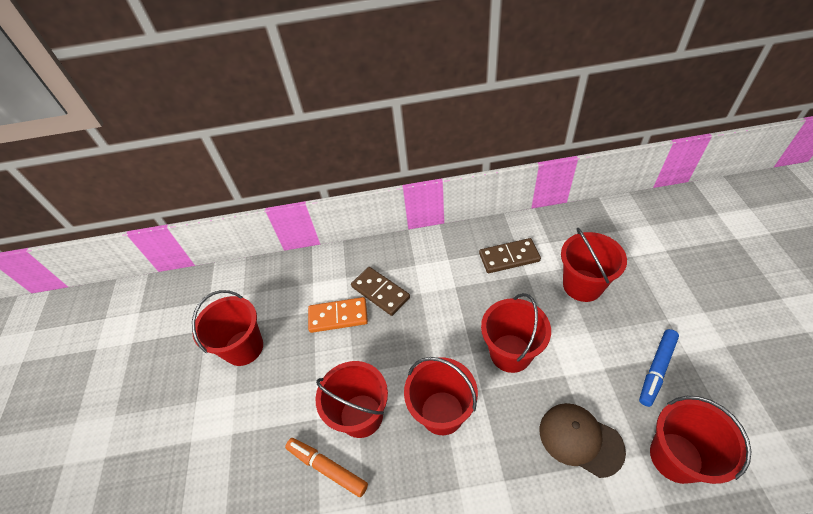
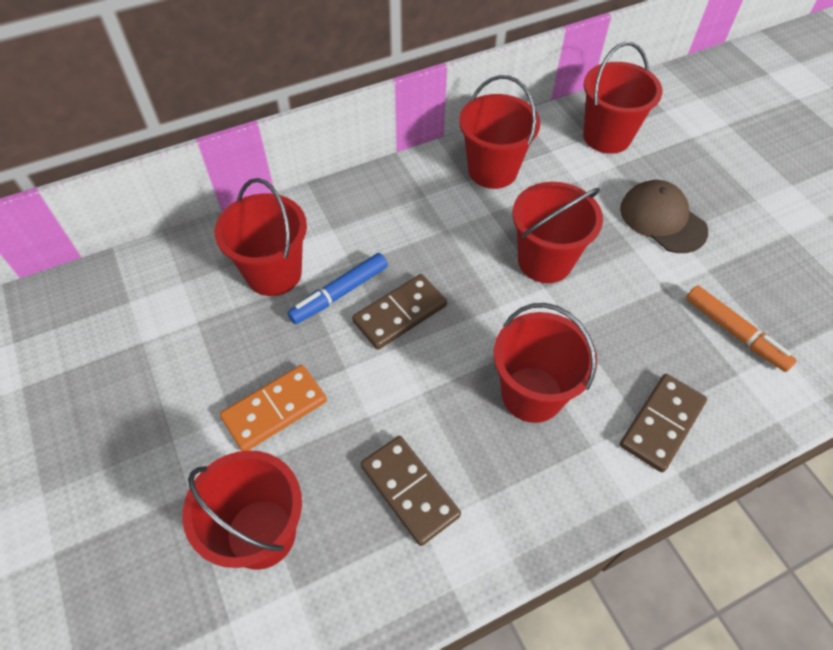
brown domino: [351,267,410,316] [479,238,541,273] = 2 -> [352,274,447,350] [361,436,461,546] [620,374,707,472] = 3

